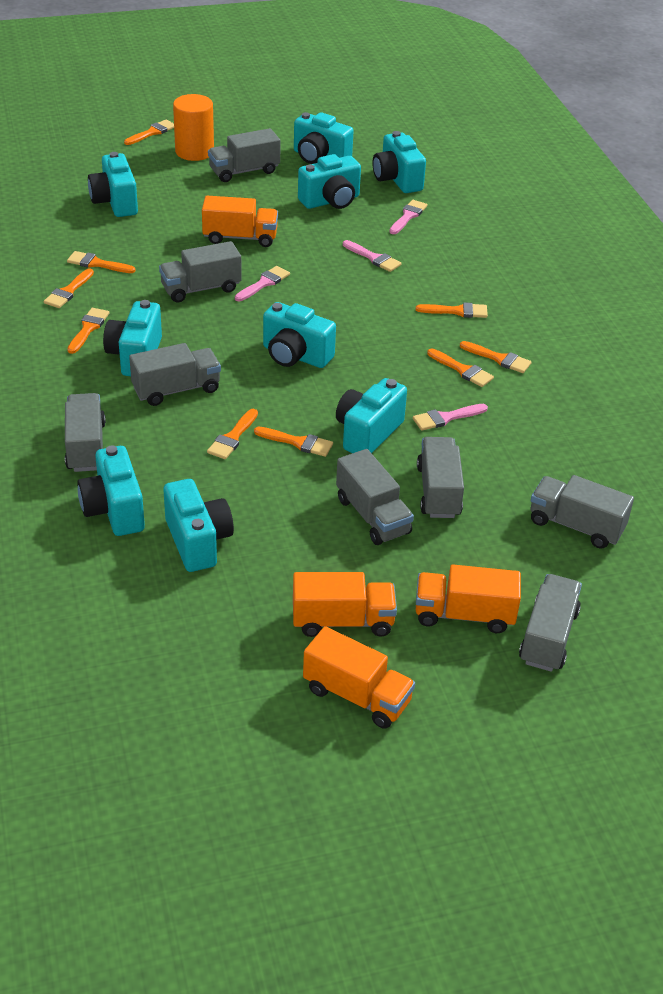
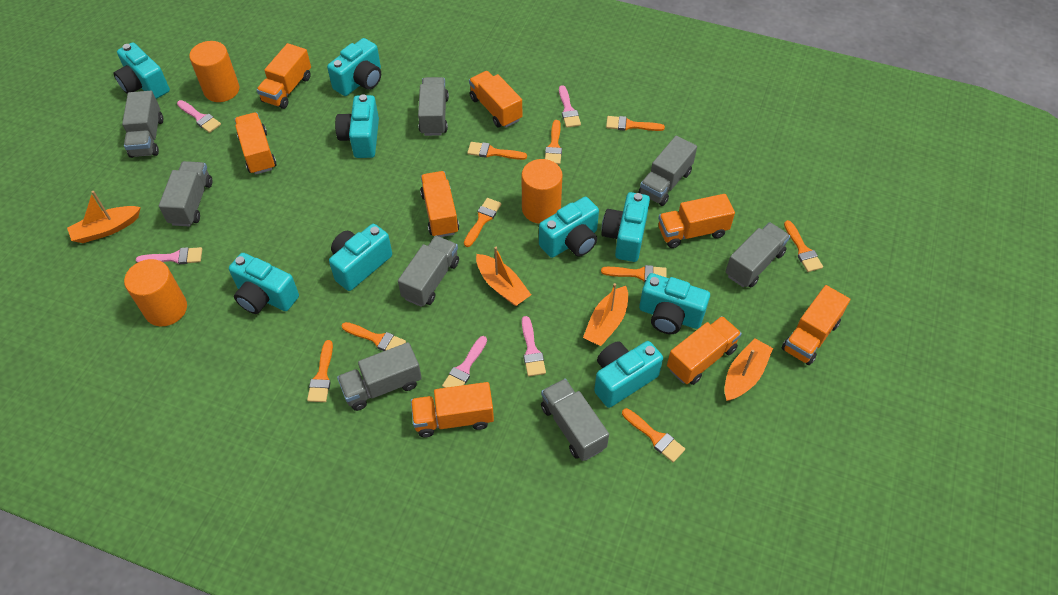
orange boat: none = 0 -> [67,191,141,243] [476,247,531,306] [583,283,628,346] [724,339,773,401] = 4
orange cylinder: [173,94,214,161] = 1 -> [124,259,187,326] [189,41,239,102] [522,159,562,224] = 3
orange truck: [202,196,278,247] [293,572,397,637] [303,626,415,729] [416,565,521,633] = 4 -> [235,112,277,175] [257,43,311,109] [411,382,494,438] [420,171,459,237] [469,71,522,128] [658,194,735,248] [667,316,742,385] [781,285,850,365] = 8
pink brush: [235,266,290,301] [343,240,401,272] [389,200,427,234] [413,404,488,431] = 4 -> [136,247,202,264] [177,100,221,133] [442,336,487,388] [522,316,546,376] [559,85,581,128] = 5

